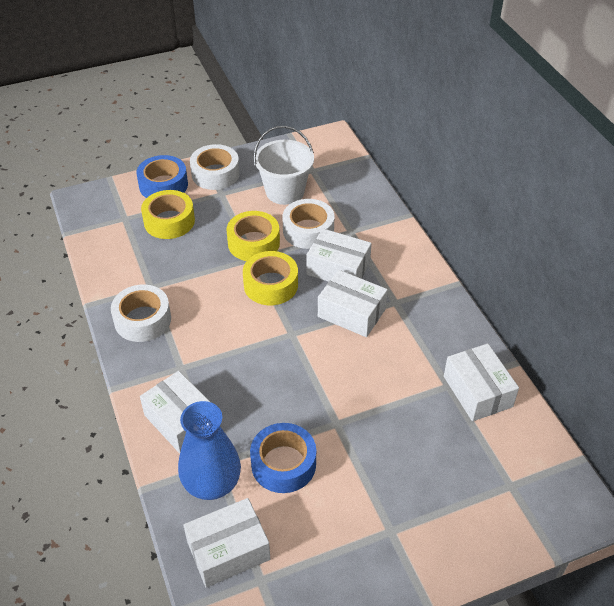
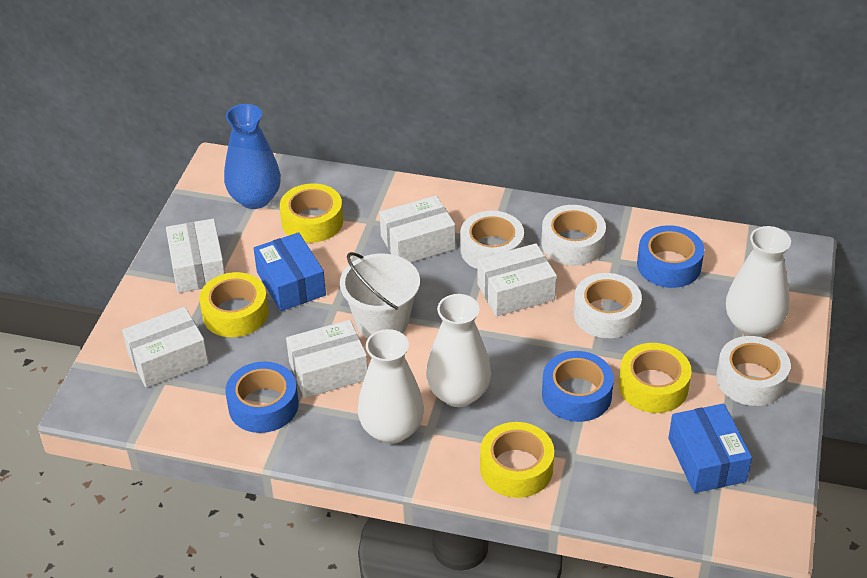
blue box: none = 0 -> [253,232,326,311] [668,404,752,493] = 2
blue tape: [136,155,188,198] [250,423,316,493] = 2 -> [225,361,299,433] [542,351,614,422] [637,225,704,288] = 3
white tape: [111,284,171,342] [190,144,240,190] [283,199,334,249] = 3 -> [460,211,524,269] [541,205,606,266] [573,273,642,338] [716,336,791,406] = 4
white vase: none = 0 -> [358,329,424,444] [426,294,491,407] [726,226,791,337] = 3
yellow tape: [141,190,195,239] [227,211,280,261] [243,251,298,305] = 3 -> [199,272,269,337] [280,183,343,243] [480,422,554,498] [619,343,692,413] = 4

